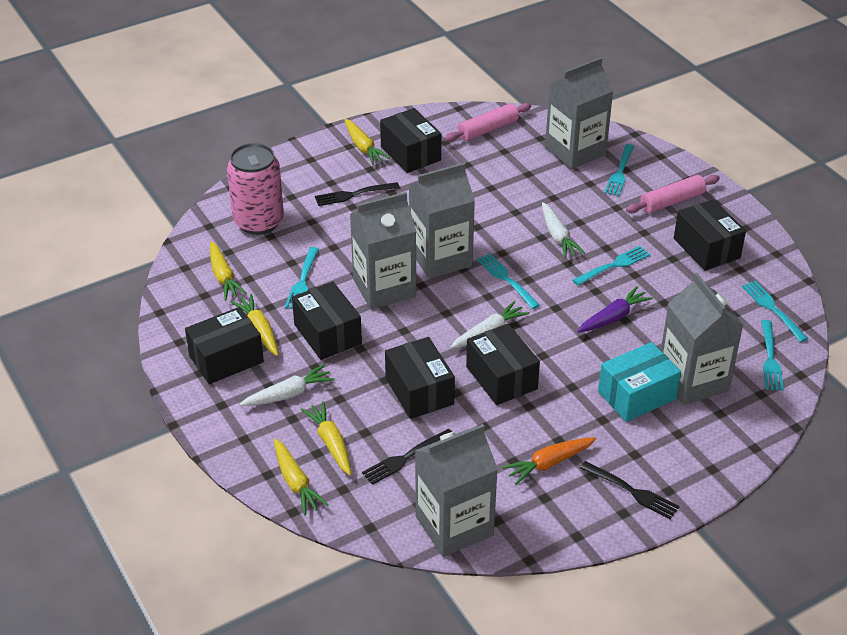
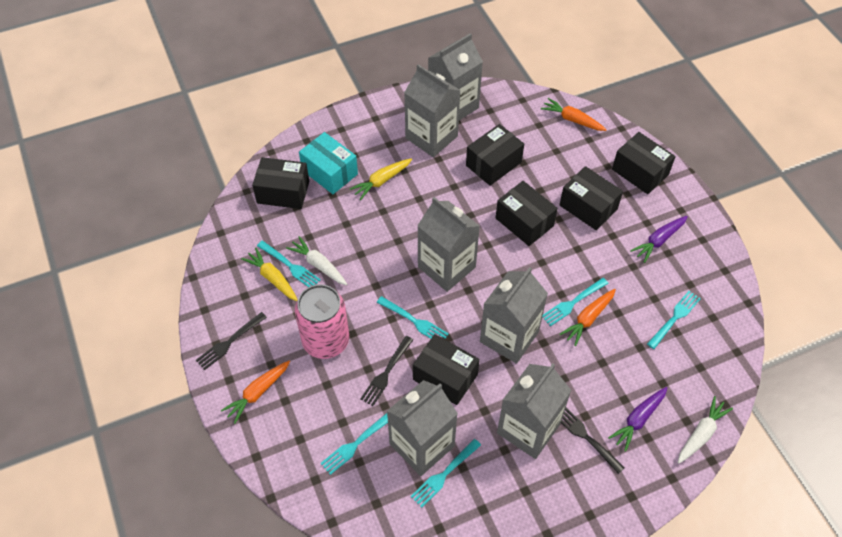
grey carton: [350,192,416,309] [409,163,475,279] [415,424,498,557] [545,57,613,169] [661,273,744,405] = 5 -> [387,380,458,476] [404,64,461,157] [417,197,480,292] [428,33,483,120] [480,267,548,364] [497,363,571,459] = 6
orange carrot: [502,437,596,485] = 1 -> [221,361,290,424] [541,98,607,131] [560,289,616,346] = 3
pink rolling pin: [444,103,531,142] [626,175,720,213] = 2 -> none = 0
purple carrot: [577,286,653,333] = 1 -> [608,387,667,452] [630,216,688,263] = 2
white carrot: [239,364,335,406] [450,301,530,349] [542,202,585,258] = 3 -> [286,236,347,285] [678,396,733,464] = 2
yellow carrot: [210,241,247,300] [230,294,278,356] [274,439,329,515] [301,401,351,475] [344,119,390,165] = 5 -> [241,248,298,301] [350,158,412,200] = 2

